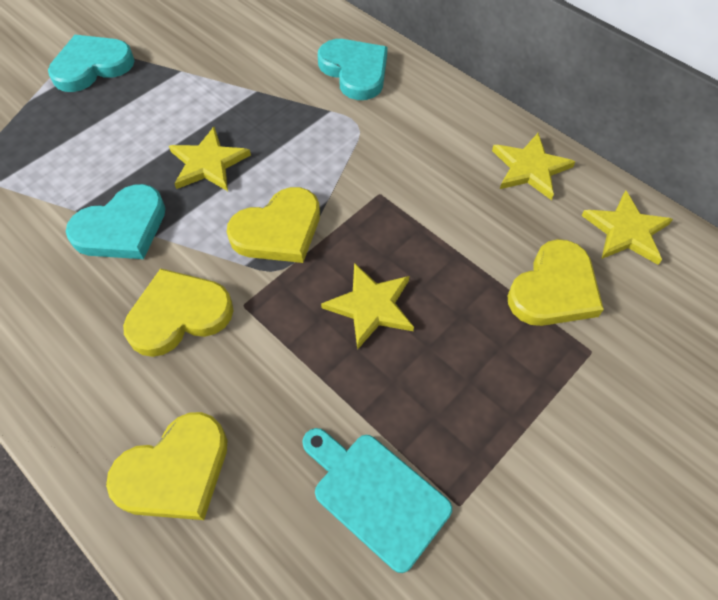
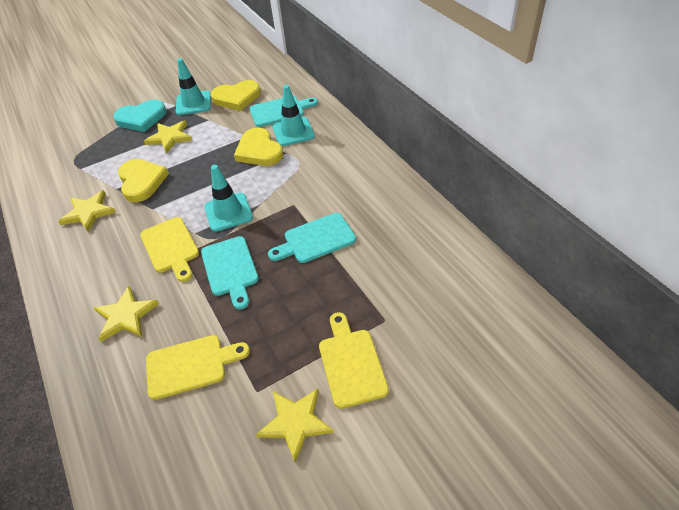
turquoise cutting board: [302,428,452,573] = 1 -> [201,236,259,310] [249,96,318,127] [268,213,356,263] = 3
turquoise heart: [48,35,135,92] [66,184,165,259] [318,39,388,100] = 3 -> [113,99,167,132] = 1
turquoise traffic cone: none = 0 -> [176,58,211,115] [204,165,253,232] [272,85,315,146] = 3
yellow cutting board: none = 0 -> [140,217,199,282] [146,335,250,400] [319,312,389,409] = 3
yellow heart: [106,412,227,520] [123,268,234,357] [227,187,320,263] [508,239,604,326] = 4 -> [118,159,169,202] [211,80,261,111] [234,128,284,166] = 3

